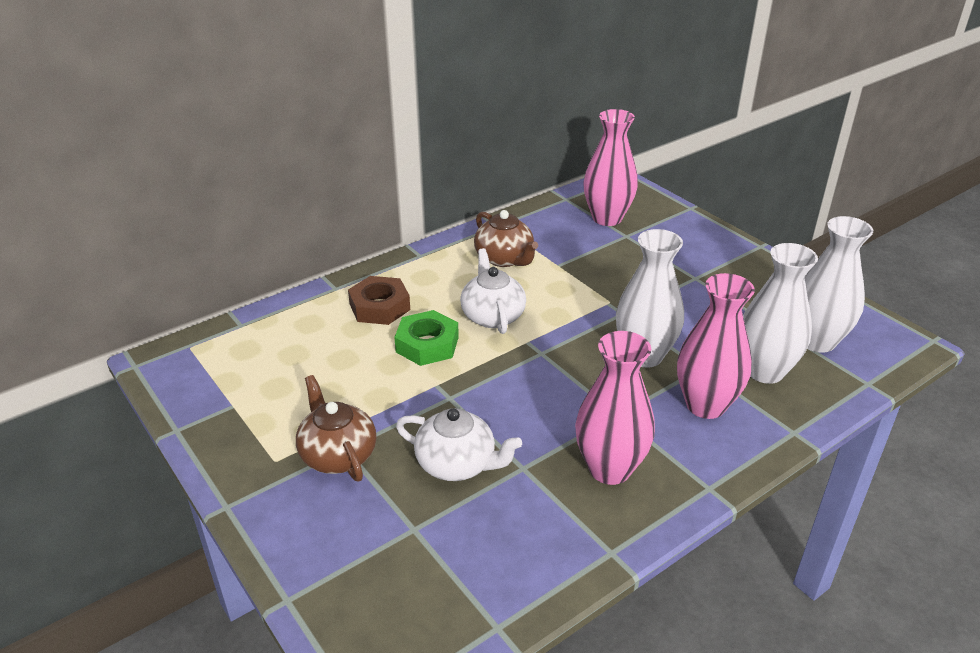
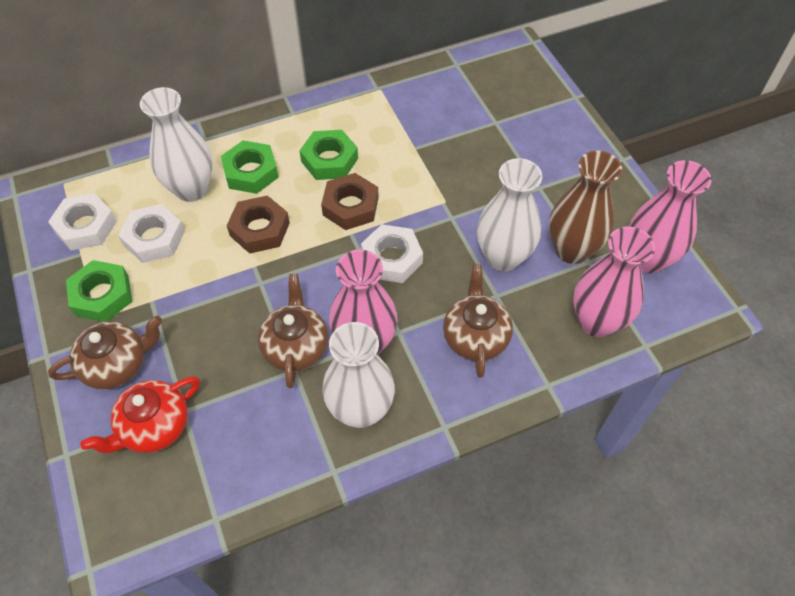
brown nut: [348,276,410,325] = 1 -> [227,195,290,254] [321,173,378,230] = 2
brown teapot: [296,375,376,481] [474,210,538,267] = 2 -> [48,316,162,389] [258,274,328,388] [443,264,513,378] = 3
brown vase: none = 0 -> [549,151,622,264] = 1
green nut: [394,310,459,366] = 1 -> [66,260,132,322] [221,140,279,194] [299,130,358,180] = 3
red teapot: none = 0 -> [80,376,200,453] = 1
white nut: none = 0 -> [48,193,117,250] [118,204,185,263] [361,224,423,283] = 3
white teapot: [396,408,522,481] [460,248,526,334] = 2 -> none = 0

